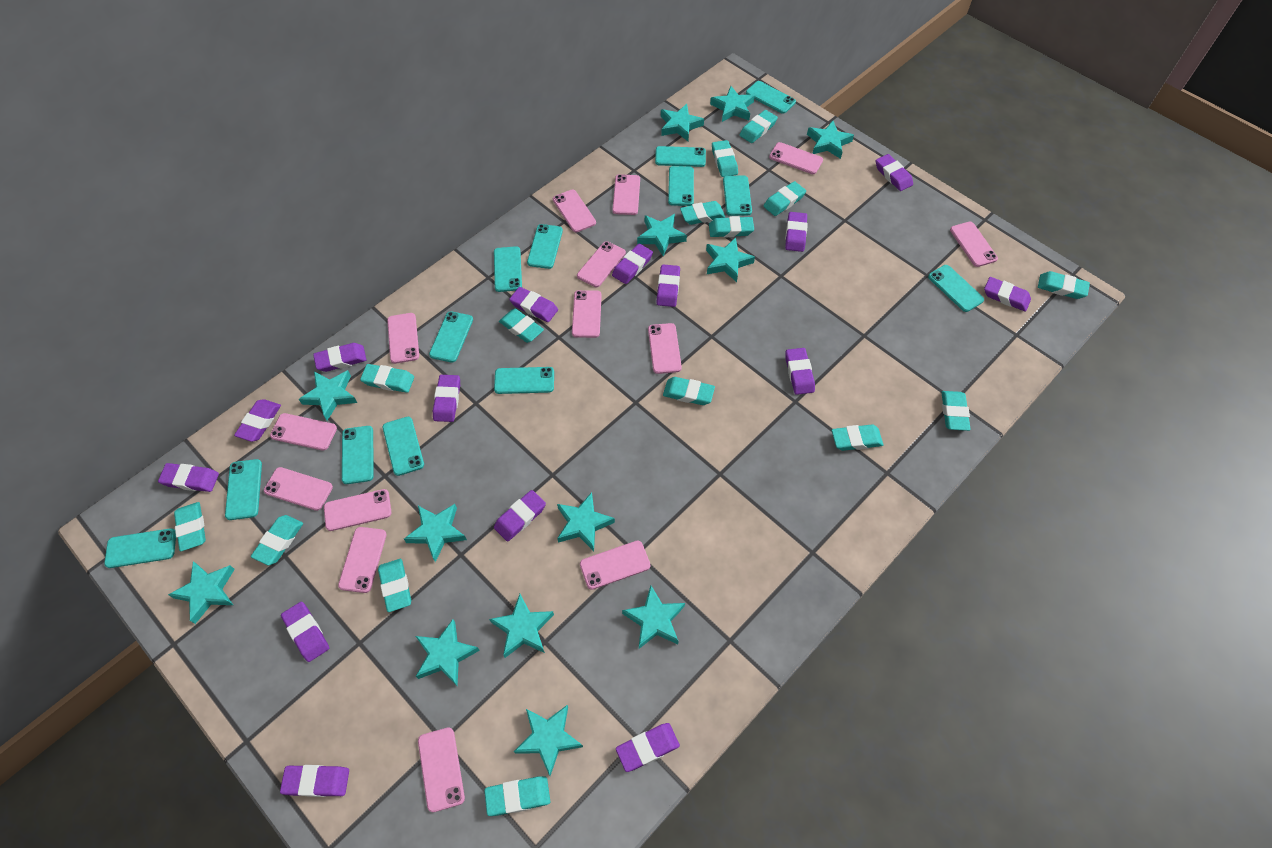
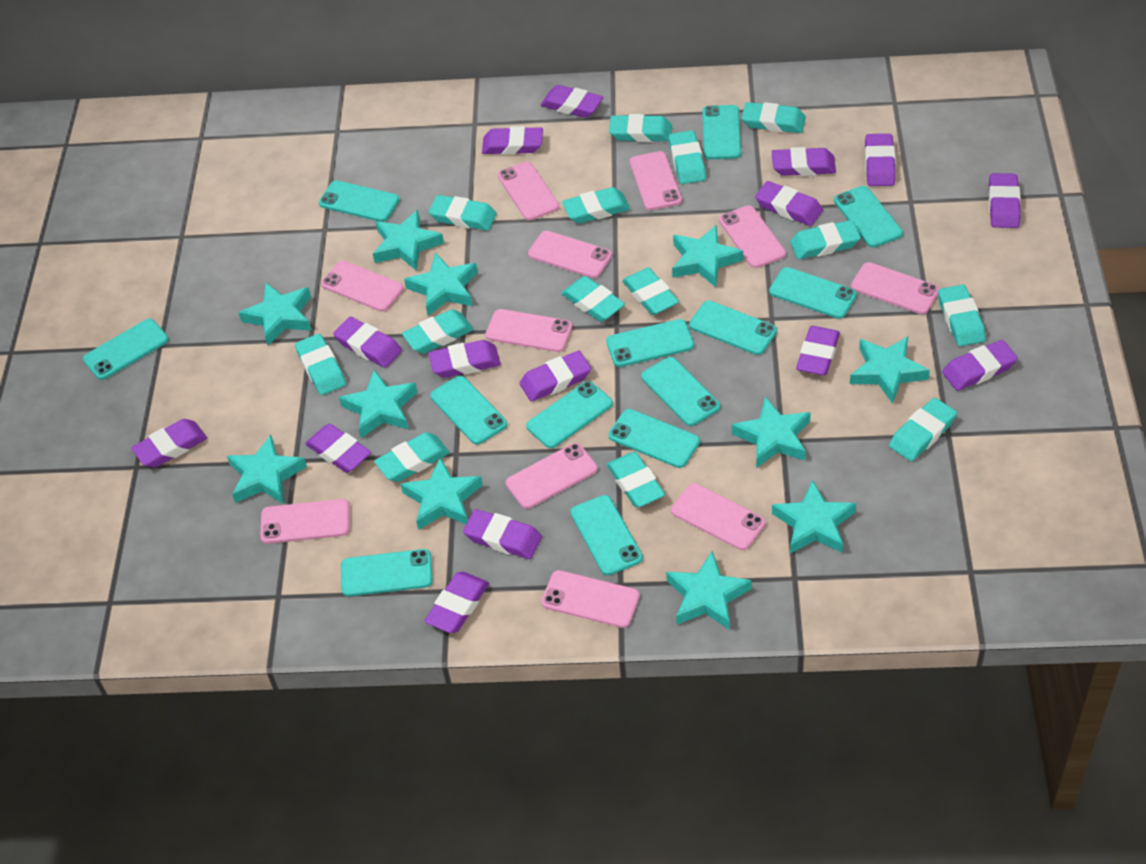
pink phone: [264,467,333,511] [270,413,337,451] [324,489,391,531] [338,527,387,593] [387,313,419,364] [418,727,465,812] [553,190,596,232] [572,290,602,338] [577,241,626,287] [580,541,651,590] [612,174,640,215] [648,323,682,374] [769,142,823,174] [950,222,998,267] = 14 -> [260,499,349,544] [321,261,404,312] [486,309,572,352] [498,161,559,220] [506,443,597,509] [528,231,612,278] [541,570,640,628] [630,151,682,210] [671,483,765,550] [719,205,786,268] [851,262,939,314] = 11
turquoise eraser: [174,502,206,552] [251,515,303,565] [360,364,414,393] [378,559,411,612] [484,776,550,816] [499,309,544,343] [663,377,715,405] [680,201,725,225] [709,216,754,237] [712,140,738,177] [740,110,778,143] [763,181,806,216] [832,425,883,451] [941,391,970,431] [1038,271,1090,299] = 15 -> [295,334,346,395] [374,432,450,482] [402,309,474,354] [429,195,497,231] [561,276,625,322] [562,187,630,223] [607,452,665,507] [609,114,672,142] [622,268,679,315] [669,130,706,184] [742,102,806,133] [790,220,861,259] [889,398,957,461] [938,284,986,346] = 14
turquoise star: [168,561,235,624] [299,370,357,420] [404,504,467,562] [416,619,480,686] [489,594,554,658] [514,705,583,776] [557,492,615,551] [622,585,685,649] [637,214,687,256] [661,104,704,141] [706,238,755,282] [710,86,755,122] [807,121,854,159] = 13 -> [227,435,307,504] [238,283,311,346] [339,370,417,438] [373,210,444,270] [401,457,483,530] [404,253,478,316] [666,551,752,630] [672,225,743,287] [732,397,811,468] [772,480,856,554] [850,337,930,404] = 11

